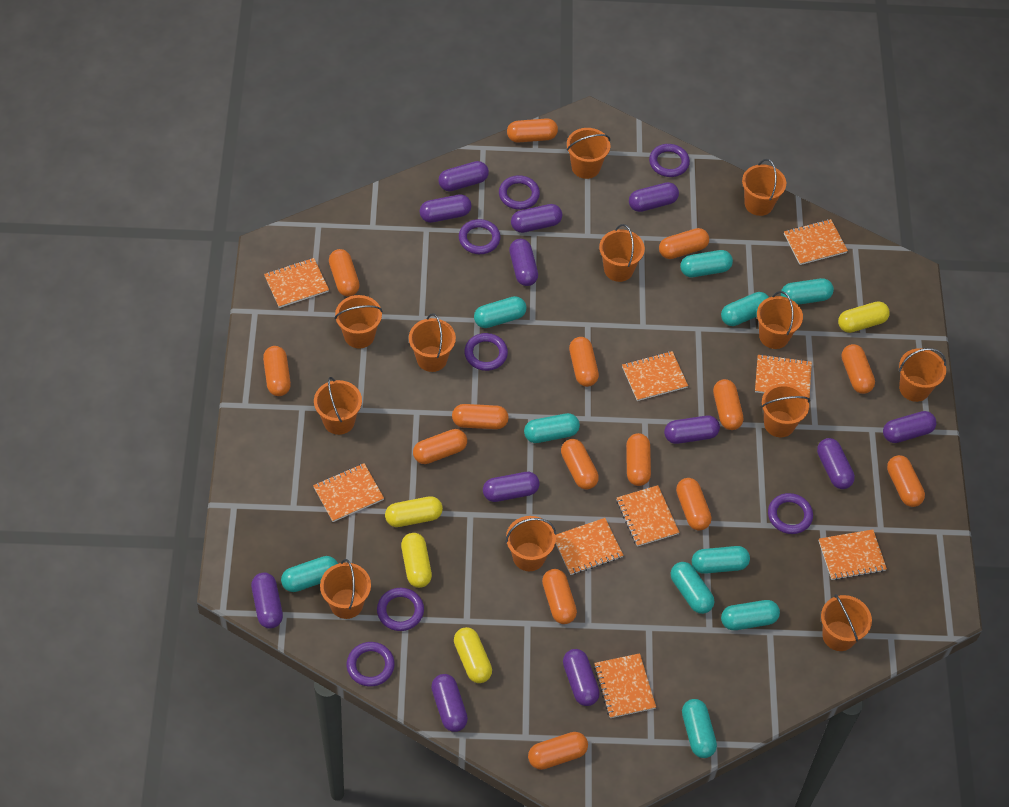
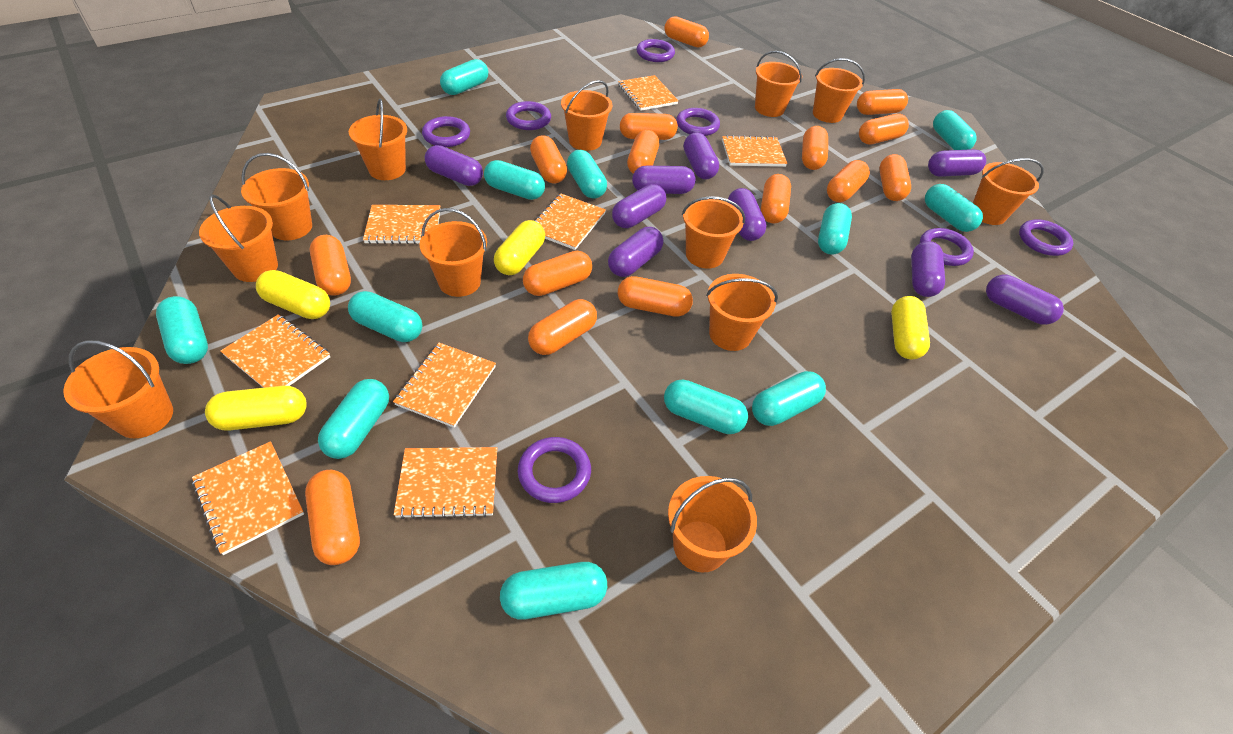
orange notebook: [264,258,329,308] [313,463,384,522] [555,518,623,575] [594,653,656,718] [616,485,680,547] [622,351,688,401] [755,354,812,398] [784,219,848,265] [819,529,887,580] = 9 -> [192,441,304,555] [221,314,330,388] [363,205,440,244] [393,343,496,428] [394,447,497,519] [534,193,606,250] [618,75,678,111] [722,135,787,167] = 8
purple capsule: [251,573,283,628] [420,194,471,223] [431,674,468,732] [438,161,489,191] [483,472,540,502] [509,239,538,286] [511,204,562,233] [563,649,600,706] [629,182,679,212] [664,415,720,444] [817,438,855,489] [883,411,936,443] = 12 -> [425,145,483,186] [608,227,663,277] [612,184,666,228] [632,166,696,194] [684,132,719,179] [727,188,767,241] [911,241,945,297] [928,149,986,177] [986,275,1064,325] = 9
turquoise capsule: [281,556,338,592] [474,296,526,328] [524,413,580,443] [671,562,714,614] [680,250,733,277] [682,699,717,758] [692,546,750,574] [721,292,769,326] [721,600,780,630] [781,278,834,305] = 10 -> [156,296,208,364] [318,379,389,459] [348,291,422,342] [440,59,488,95] [484,160,545,200] [500,562,607,620] [567,150,607,199] [664,380,748,434] [752,371,826,426] [818,203,852,255] [925,184,983,232] [933,110,977,150] = 12

